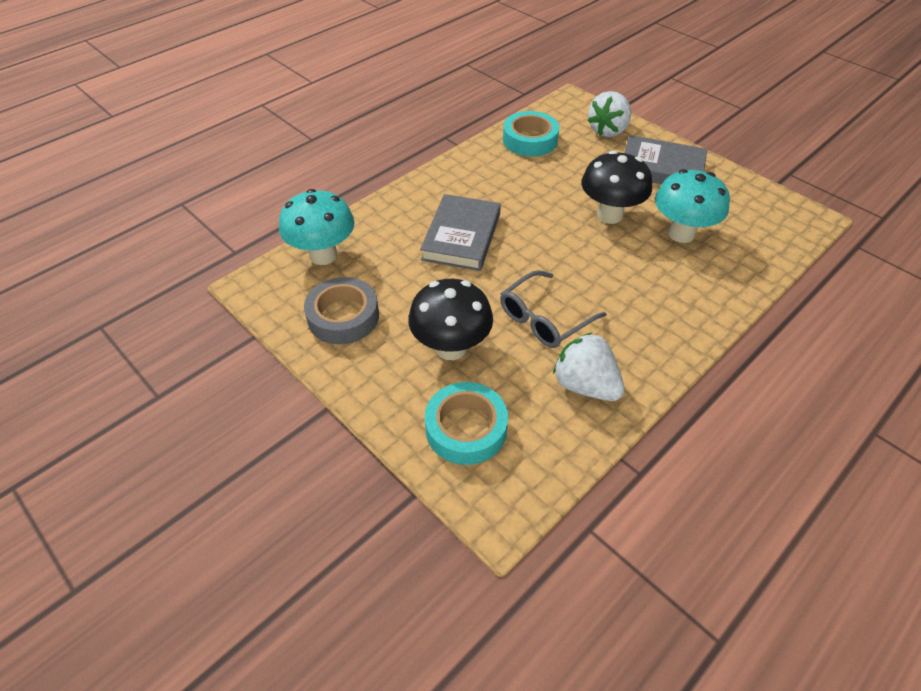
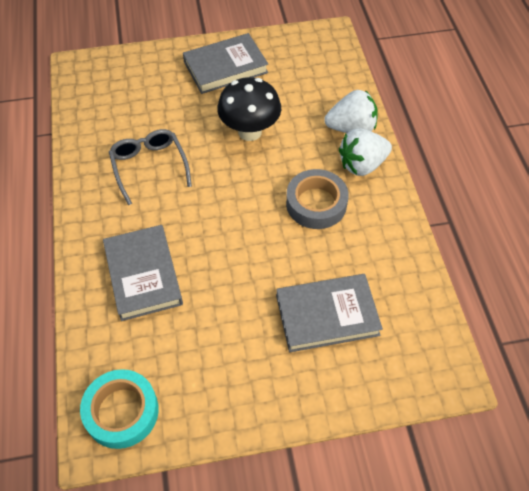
black mushroom: [408,279,493,360] [581,151,652,224] = 2 -> [217,77,281,141] = 1
grey book: [420,194,501,271] [624,135,708,184] = 2 -> [103,225,183,321] [183,33,268,94] [276,274,383,352] = 3
turquoise mushroom: [279,189,355,265] [655,169,730,243] = 2 -> none = 0
turquoise tape: [425,382,508,465] [503,111,560,156] = 2 -> [80,369,159,449] = 1

